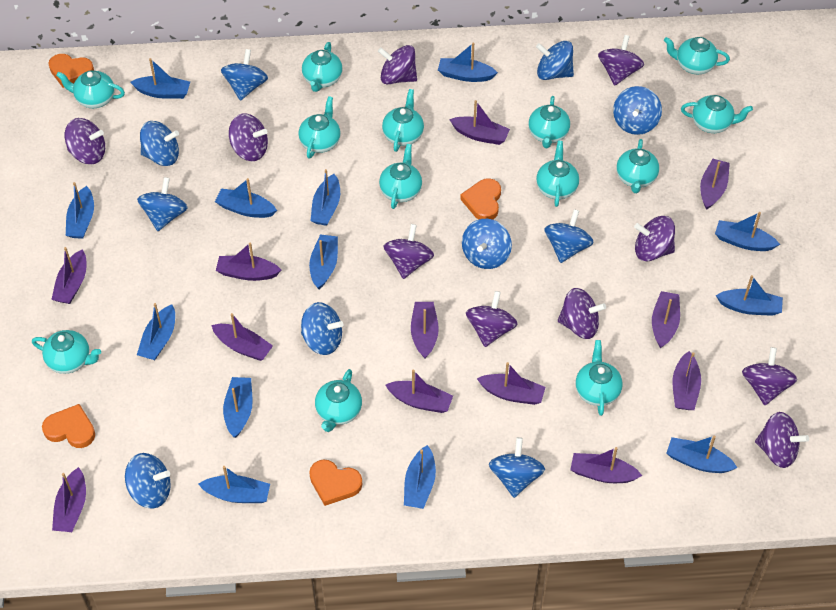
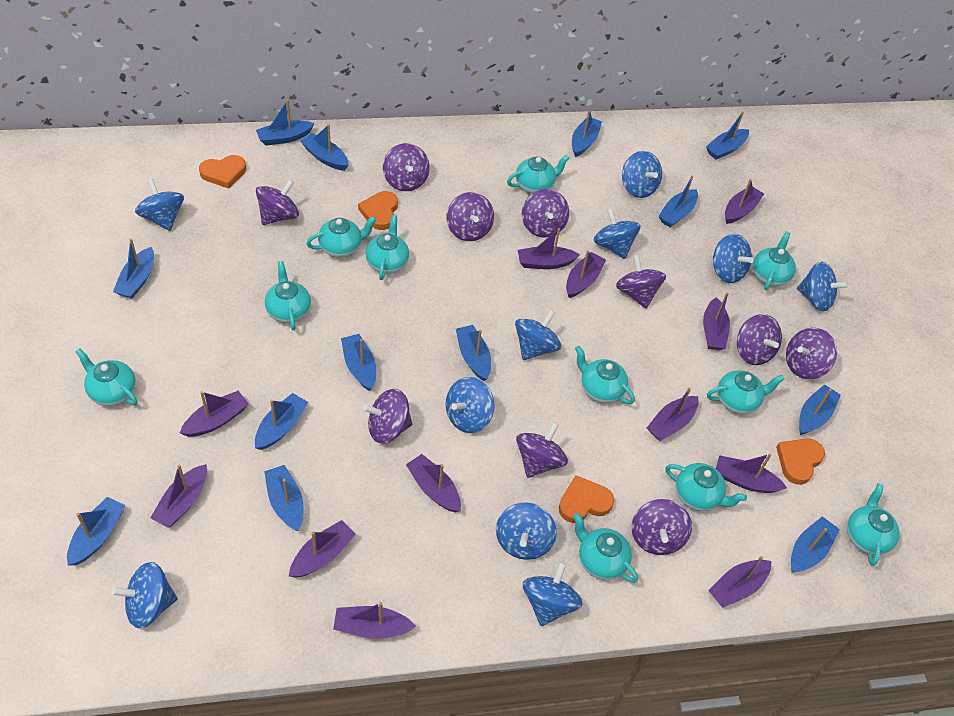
turquoise teapot: [32,330,101,374] [56,70,125,108] [299,96,340,159] [302,42,342,92] [315,369,362,432] [379,144,422,209] [382,89,424,152] [528,96,570,148] [536,141,579,207] [575,340,623,416] [616,139,659,193] [664,37,730,74] [681,95,753,133] = 13 -> [75,348,137,406] [265,261,311,330] [306,216,376,258] [366,215,409,280] [507,155,570,194] [573,513,638,583] [575,346,635,404] [665,463,747,511] [707,370,785,414] [753,231,796,290] [847,483,900,566] = 11

